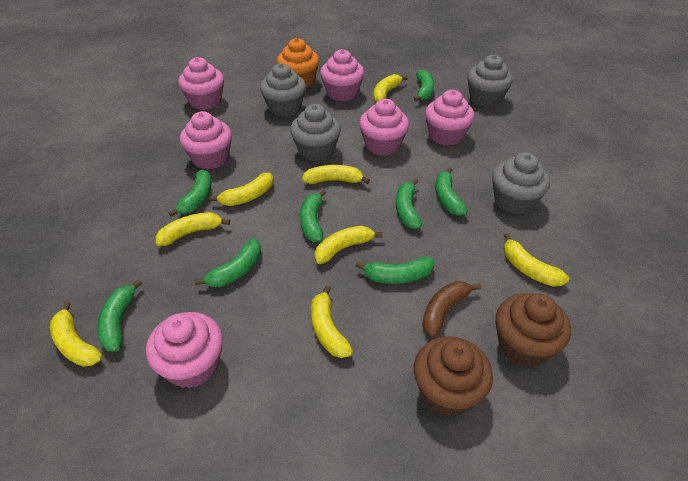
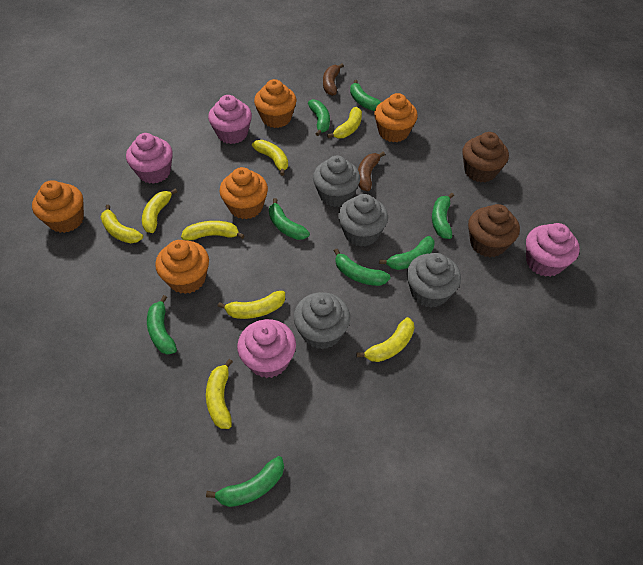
brown banana: [422,281,481,337] = 1 -> [323,64,344,96] [358,152,385,191] = 2
orange cupcake: [277,38,319,88] = 1 -> [32,180,84,233] [155,240,209,294] [220,167,268,219] [254,79,296,128] [374,93,418,142] = 5
pink cupcake: [146,312,223,388] [178,57,224,110] [180,111,232,170] [320,49,364,101] [359,99,409,155] [425,90,474,146] = 6 -> [126,133,173,184] [208,95,252,144] [237,319,296,378] [526,223,580,277] = 4

